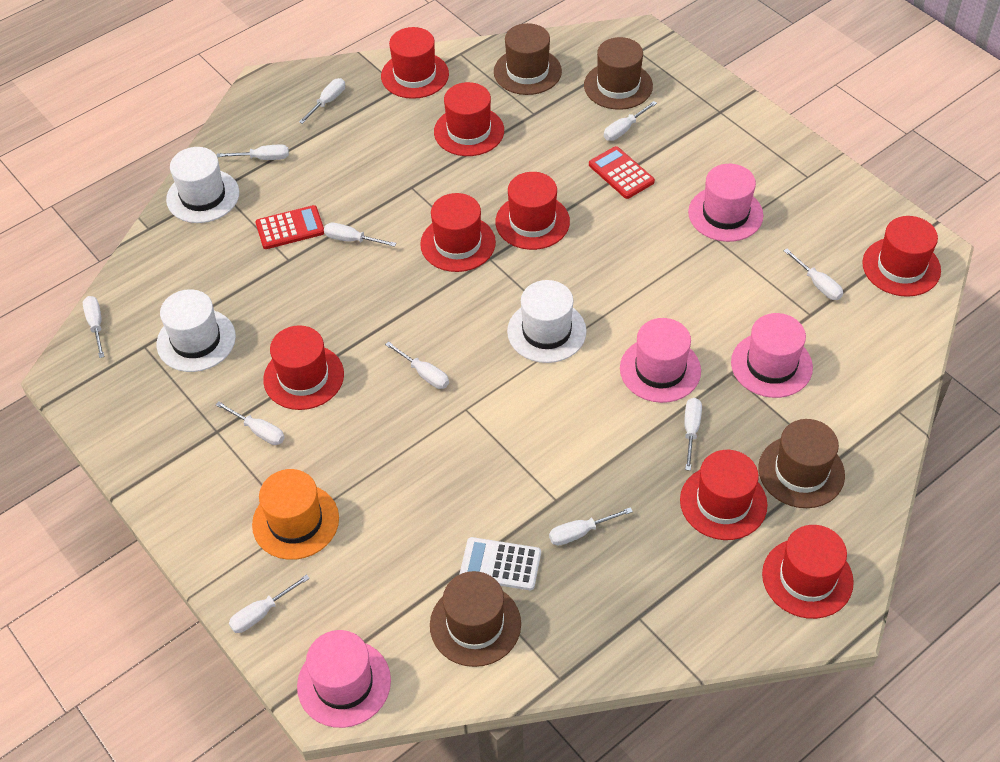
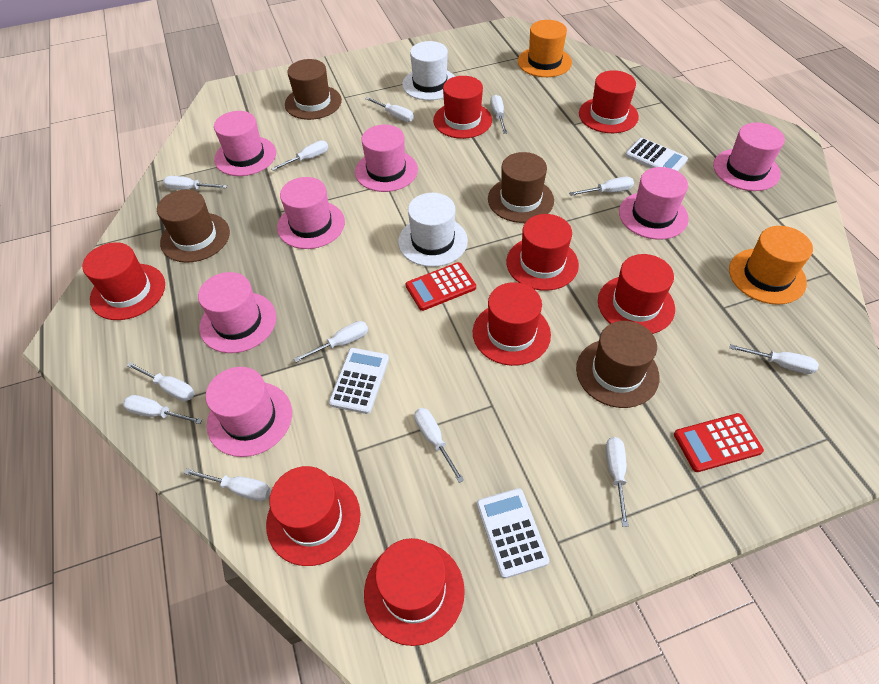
orange hat: [252,469,339,560] = 1 -> [518,20,572,77] [729,226,813,305] = 2
pink hat: [297,630,391,728] [620,318,701,403] [688,164,763,242] [731,313,813,398] = 4 -> [198,272,276,353] [206,367,292,457] [214,111,276,176] [277,177,345,249] [355,125,418,192] [619,167,689,240] [713,122,785,191] = 7
white calculator: [460,537,541,590] = 1 -> [329,348,389,414] [477,488,549,579] [625,138,688,171] = 3
white hat: [156,289,236,372] [166,147,239,223] [507,280,587,363] = 3 -> [398,193,468,267] [402,41,455,100] = 2
white screwdriver: [83,296,104,358] [216,402,285,445] [217,145,289,160] [229,574,310,633] [299,78,345,124] [324,223,397,247] [385,341,449,389] [549,507,633,546] [604,101,657,141] [684,398,702,471] [784,249,843,300] = 11 -> [123,395,202,424] [127,362,195,401] [163,176,227,190] [184,468,271,501] [271,141,328,171] [294,321,368,362] [365,97,414,122] [414,408,464,483] [490,94,507,134] [569,177,634,196] [605,437,629,527] [730,344,819,374] = 12

